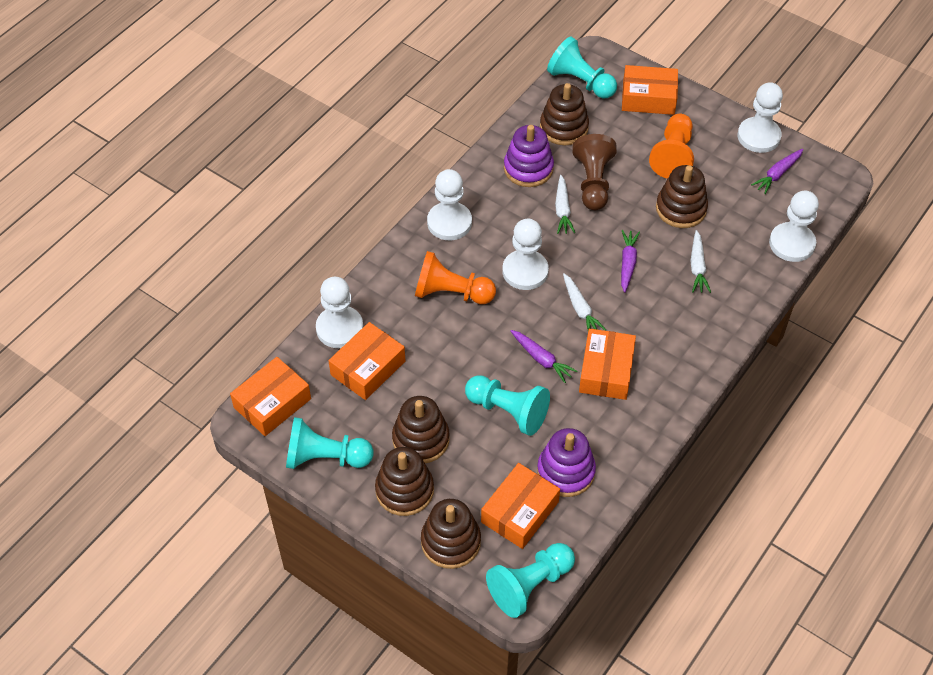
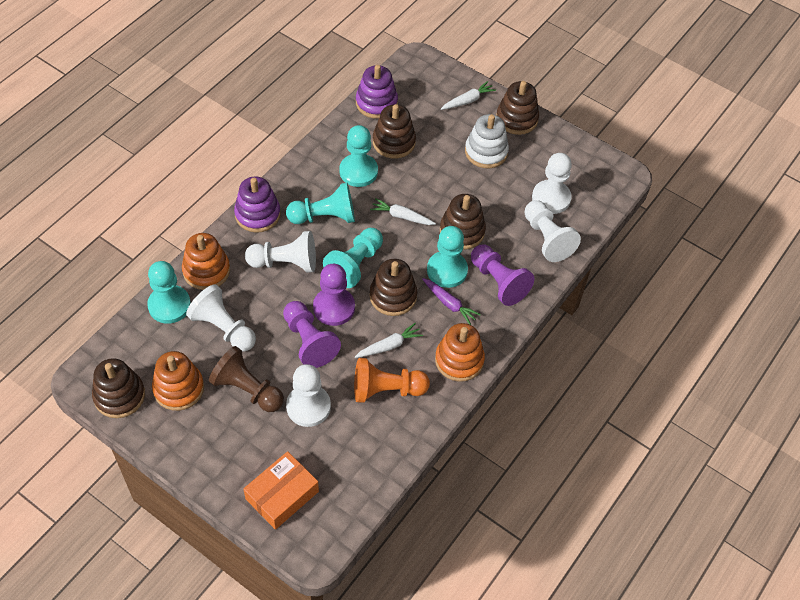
orange box: [230,357,311,436] [329,322,405,400] [481,463,560,549] [579,328,636,400] [622,65,678,115] = 5 -> [243,451,319,530] = 1
orange pawn: [415,251,496,304] [649,114,694,179] = 2 -> [354,358,430,403] = 1
orange stacking toy: none = 0 -> [152,351,204,411] [182,233,230,290] [435,323,485,382] = 3
purple carrot: [510,330,577,383] [621,230,640,293] [751,149,803,194] = 3 -> [422,278,481,325] = 1
purple pawn: none = 0 -> [283,301,341,368] [313,264,355,326] [471,245,534,306] = 3
turquoise pawn: [286,417,373,469] [465,375,550,436] [486,543,575,618] [547,37,617,98] = 4 -> [147,261,191,324] [286,183,355,224] [323,228,383,288] [340,125,378,187] [427,226,468,288] = 5
white stacking toy: none = 0 -> [465,114,509,168] = 1

